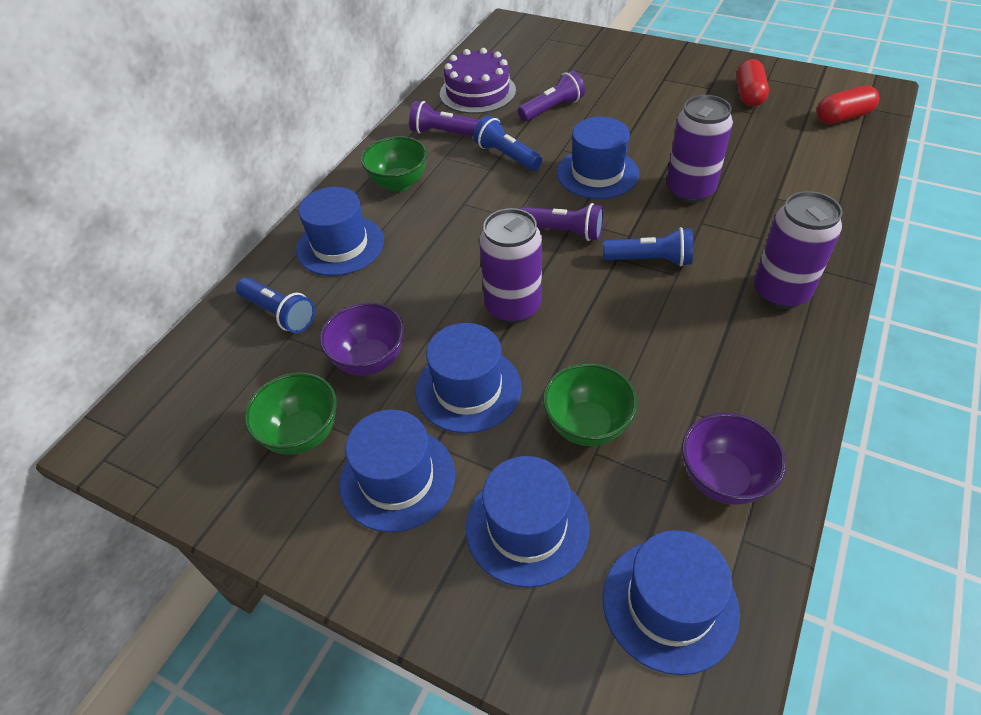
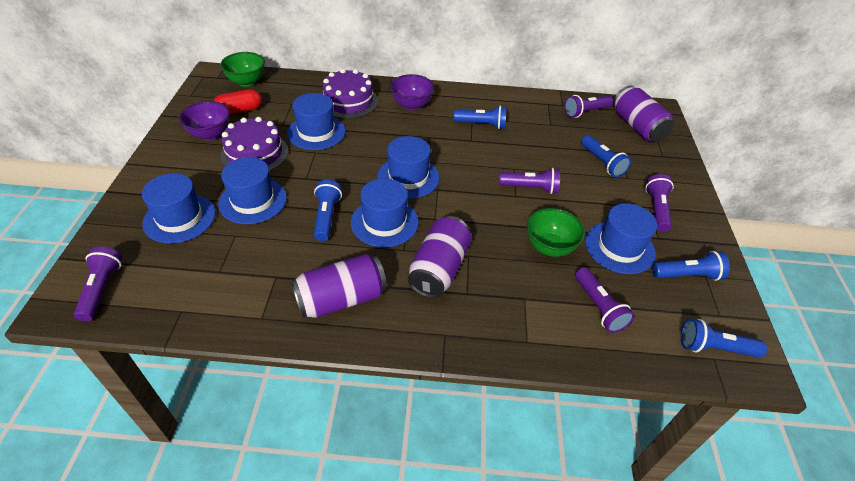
blue flashlight: [236,278,315,333] [473,116,542,171] [603,227,693,267] = 3 -> [314,180,342,241] [454,105,507,129] [581,135,631,177] [652,251,730,281] [681,318,767,358] = 5
green bowl: [244,372,337,455] [361,136,427,192] [543,363,637,446] = 3 -> [220,52,265,87] [527,208,585,257] = 2
purple cake: [440,48,516,114] = 1 -> [220,117,288,171] [323,69,378,119] = 2
purple flashlight: [409,101,480,136] [518,70,585,121] [520,203,604,241] = 3 -> [74,247,122,321] [499,168,560,194] [564,95,613,118] [575,267,634,333] [645,174,674,232] = 5
red capsule: [736,59,769,107] [817,86,879,124] = 2 -> [214,89,262,114] = 1

